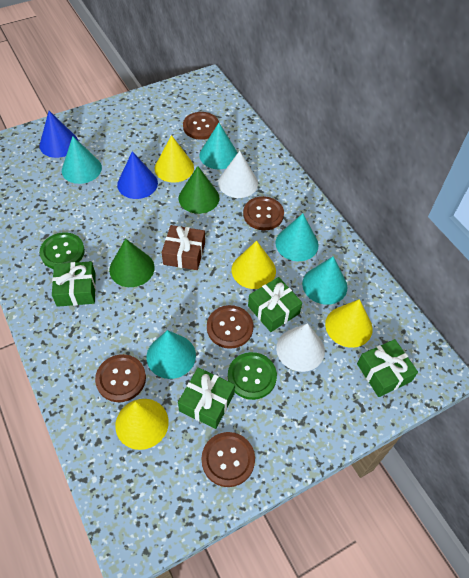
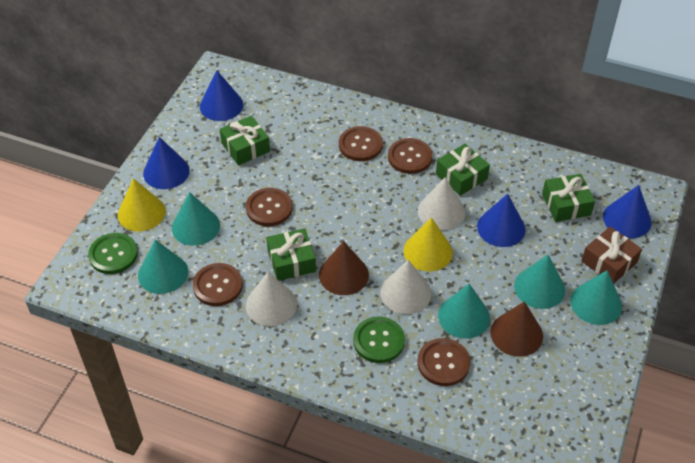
blue cone: [39,111,78,158] [117,151,158,199] = 2 -> [143,137,190,189] [200,71,243,121] [477,194,526,247] [603,185,652,238] = 4
brown cone: none = 0 -> [319,241,369,295] [490,301,543,357] = 2
green cone: [109,239,155,287] [179,166,219,214] = 2 -> none = 0
white cone: [218,151,258,198] [276,323,325,372] = 2 -> [246,272,297,326] [380,260,431,314] [418,177,465,230] = 3
yellow cone: [115,399,169,450] [155,135,194,183] [232,241,276,289] [325,299,373,348] = 4 -> [118,178,166,232] [403,217,453,271] = 2

